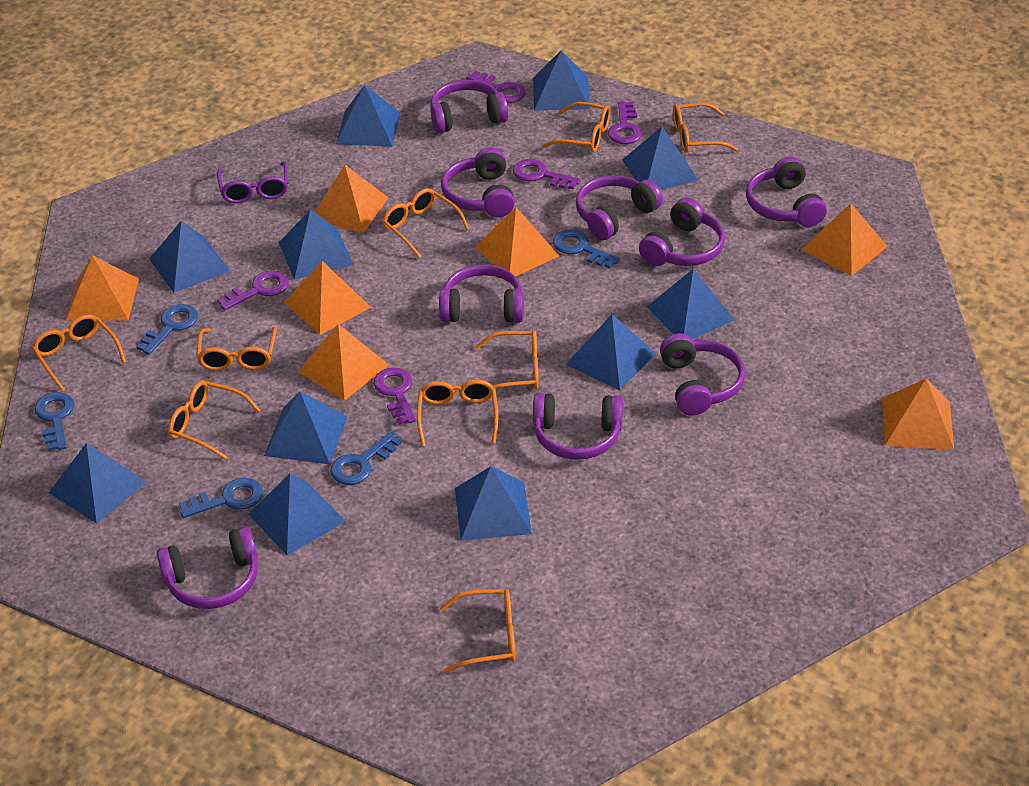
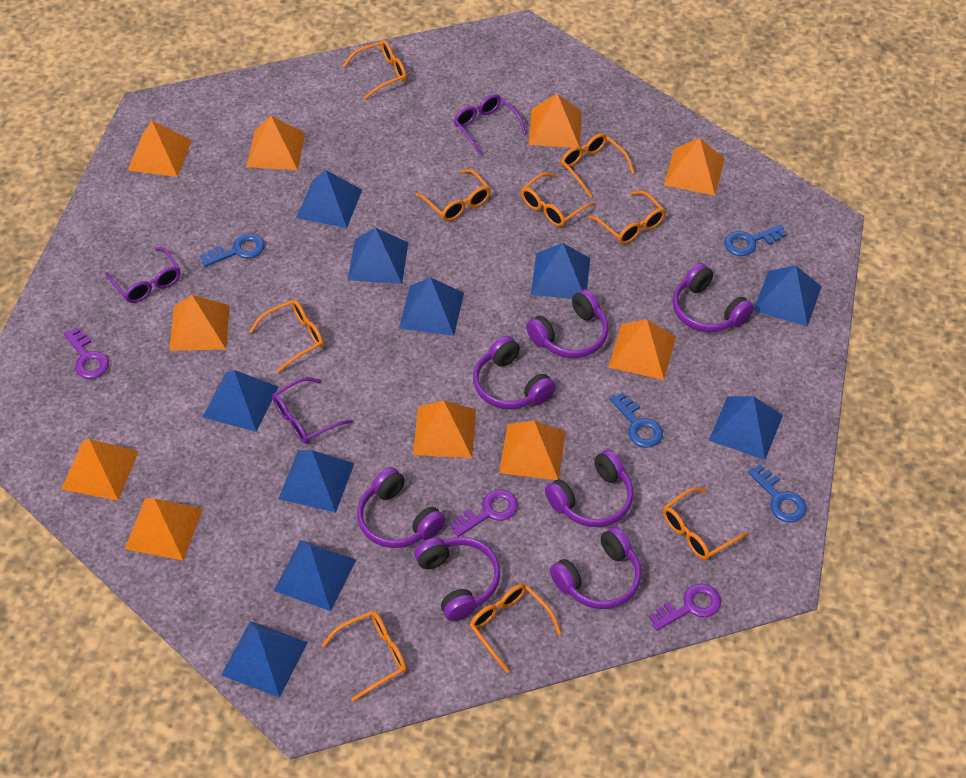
blue key: [34,392,74,451] [136,304,198,355] [179,478,263,518] [330,432,402,485] [553,229,620,269] = 5 -> [200,233,265,267] [610,392,663,448] [724,225,787,256] [748,464,807,523] = 4
blue pyramid: [49,443,147,524] [149,221,230,293] [248,473,346,555] [264,391,347,464] [279,210,353,280] [336,85,400,147] [455,466,532,541] [533,50,590,111] [566,314,656,390] [623,126,698,190] [647,269,735,339] = 11 -> [203,370,278,432] [221,621,308,698] [273,540,356,611] [278,450,355,513] [296,170,362,228] [348,228,408,284] [399,277,464,336] [531,243,590,299] [709,396,783,460] [754,265,822,327] = 10
orange pyramid: [66,255,139,321] [284,261,371,335] [298,324,389,401] [315,165,389,233] [475,208,559,277] [801,203,888,276] [882,379,954,450] = 7 -> [61,439,139,500] [125,498,203,560] [127,121,192,177] [169,295,230,351] [247,116,305,170] [413,400,476,458] [499,421,566,480] [529,94,582,148] [608,319,676,380] [664,138,725,196] = 10
purple glasses: [217,161,288,203] = 1 -> [105,247,181,303] [272,377,353,444] [454,94,527,157] = 3
purple headphones: [157,526,258,609] [430,80,508,133] [439,264,524,323] [441,148,515,217] [533,393,623,460] [576,175,663,240] [639,198,725,266] [660,334,745,416] [746,157,827,227] = 9 -> [357,467,446,548] [414,537,500,621] [473,336,556,409] [526,289,608,358] [545,450,633,527] [550,527,641,609] [672,263,754,332] = 7
purple key: [217,271,289,310] [374,367,416,424] [466,71,526,103] [513,159,581,189] [608,101,642,144] = 5 -> [64,327,109,379] [450,489,518,537] [649,584,721,631] = 3

